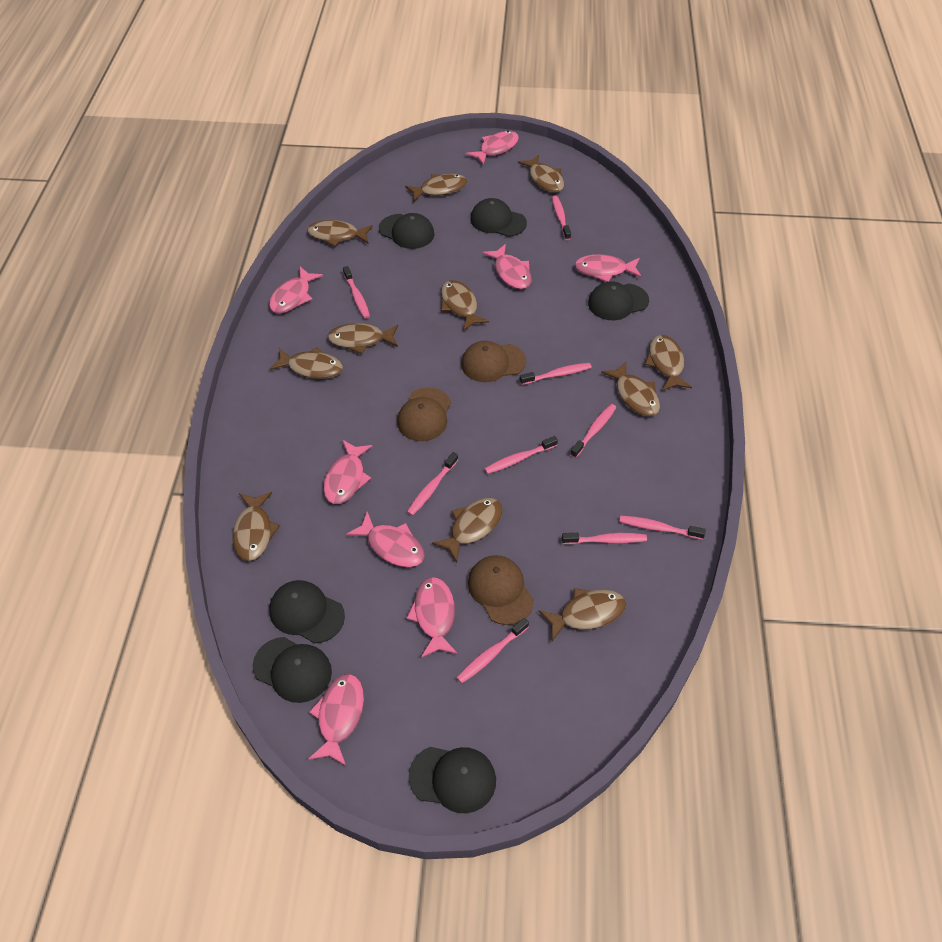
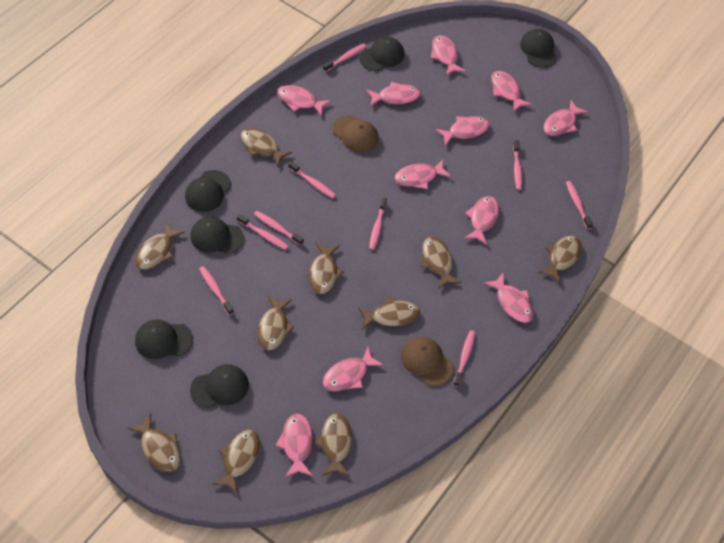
brown cap: [397,387,451,441] [461,341,526,382] [468,555,534,625] = 3 -> [333,115,378,153] [401,337,454,386] = 2
brown fish: [233,492,280,561] [269,347,343,379] [307,220,373,247] [327,323,398,354] [405,174,467,202] [432,498,503,563] [441,280,489,331] [518,155,564,193] [538,588,626,641] [601,362,660,417] [645,335,692,391] = 11 -> [128,413,180,472] [135,221,185,269] [212,430,260,495] [241,128,292,167] [257,295,294,351] [309,243,344,294] [314,413,352,476] [358,297,420,330] [421,237,461,289] [538,236,582,284] = 10
pink fish: [269,267,323,313] [308,674,364,766] [323,440,373,504] [346,512,425,567] [406,577,458,658] [466,131,519,165] [482,244,532,289] [574,254,641,282] = 8 -> [276,414,313,477] [277,85,331,116] [323,347,383,391] [366,82,421,107] [395,159,451,189] [431,35,466,75] [435,116,489,146] [464,196,499,245] [484,273,534,323] [491,71,532,112] [543,100,588,136] = 11

